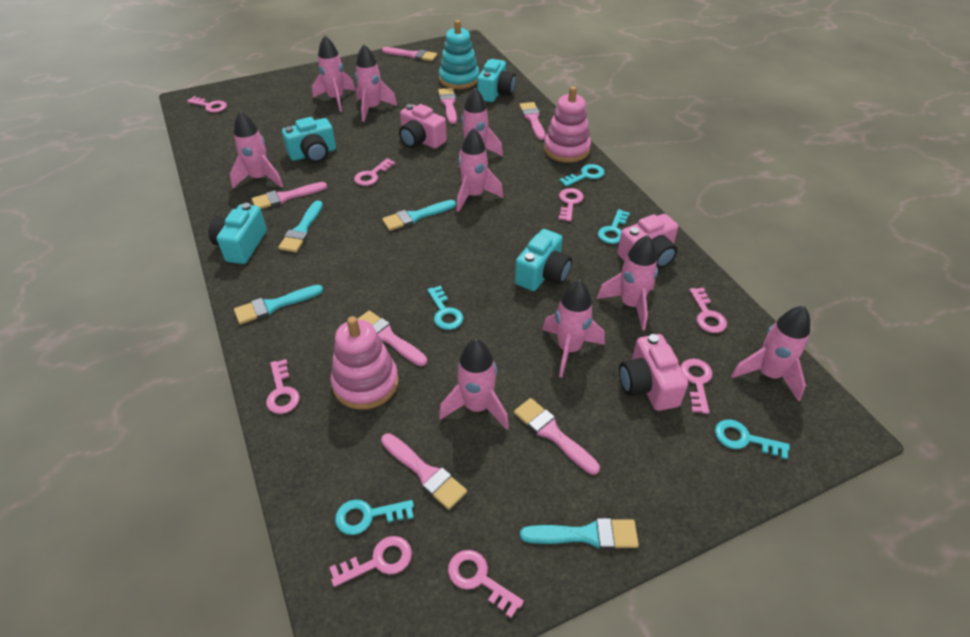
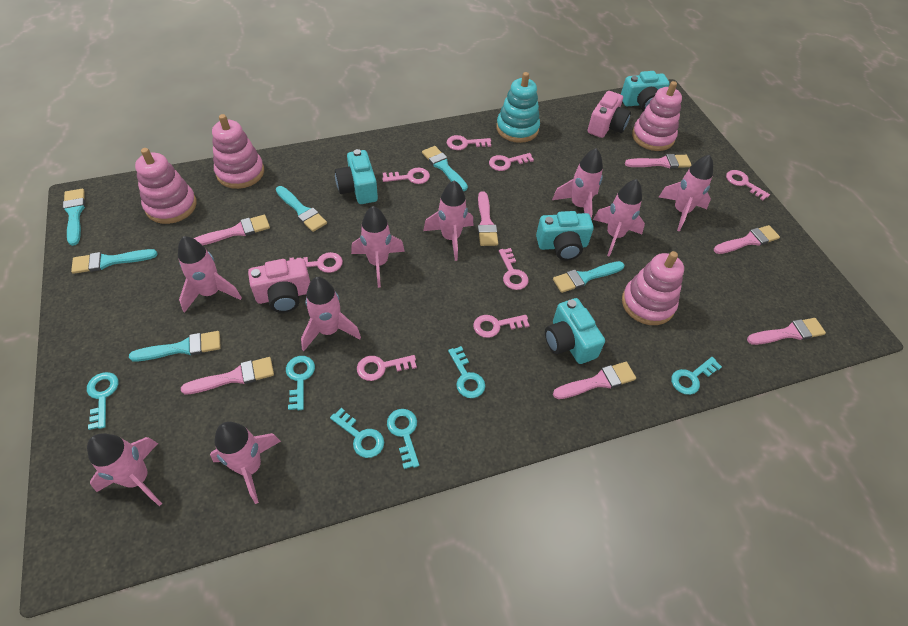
pink camera: [399,104,447,149] [617,214,678,269] [619,334,688,411] = 3 -> [248,258,310,313] [588,91,631,138] = 2
pink stacking toy: [331,316,399,410] [544,86,591,163] = 2 -> [135,148,197,224] [212,114,264,189] [622,251,684,325] [632,81,682,151] = 4
turquoise brush: [234,285,323,324] [278,201,323,253] [382,200,456,231] [520,518,639,549] = 4 -> [63,189,85,246] [71,249,157,274] [129,331,221,361] [276,186,327,232] [422,146,468,191] [553,261,624,293] = 6
turquoise key: [335,499,414,535] [427,286,463,330] [559,164,605,187] [598,209,630,244] [715,419,790,460] = 5 -> [87,372,118,430] [286,356,315,410] [330,408,384,458] [387,409,419,469] [448,346,485,398] [671,357,722,395] = 6

